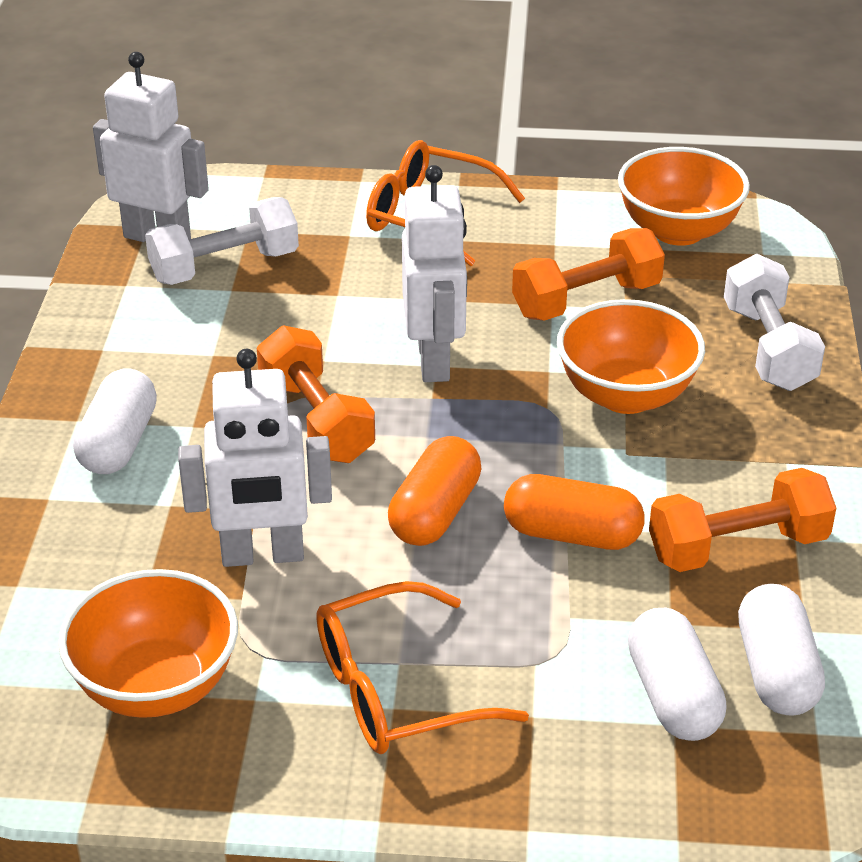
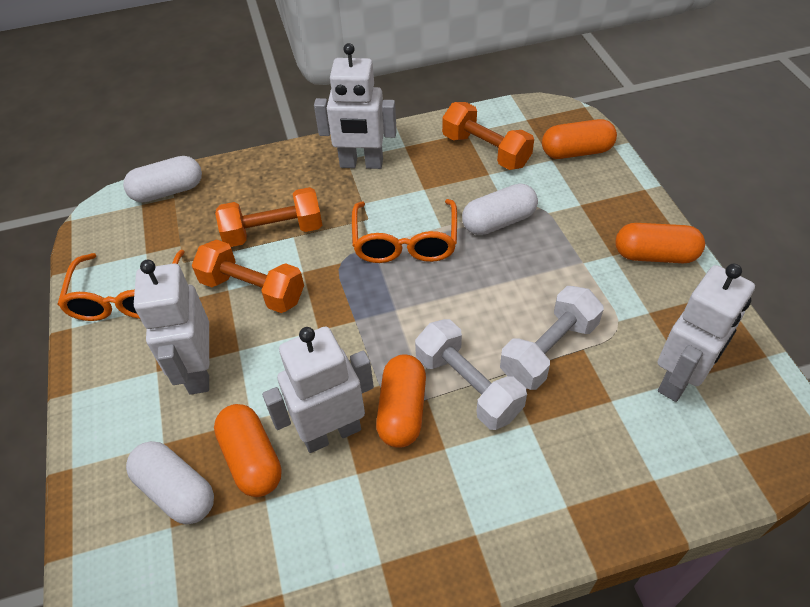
orange bowl: [58,569,238,718] [557,299,705,414] [618,147,750,246] = 3 -> none = 0
orange capsule: [388,436,481,546] [504,474,645,550] = 2 -> [214,404,282,497] [376,354,426,448] [542,119,617,159] [616,223,705,263] = 4
white robot: [93,52,209,242] [178,349,332,567] [402,165,467,382] = 3 -> [134,260,209,395] [262,326,374,453] [314,43,397,169] [657,264,755,402] = 4

